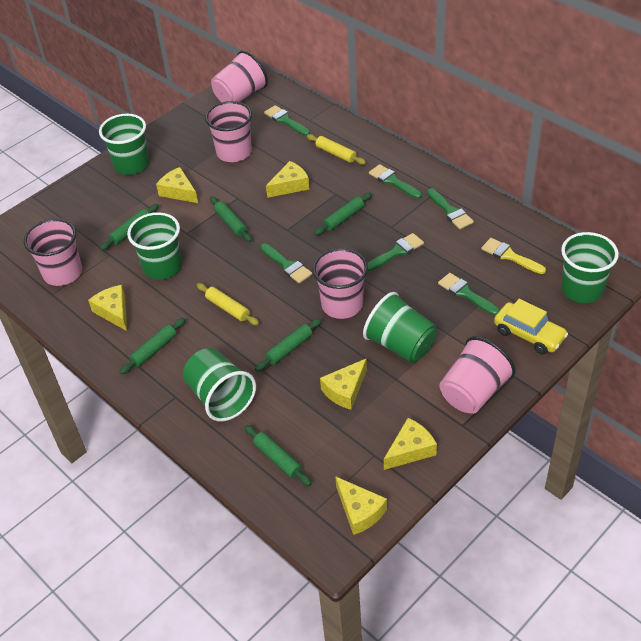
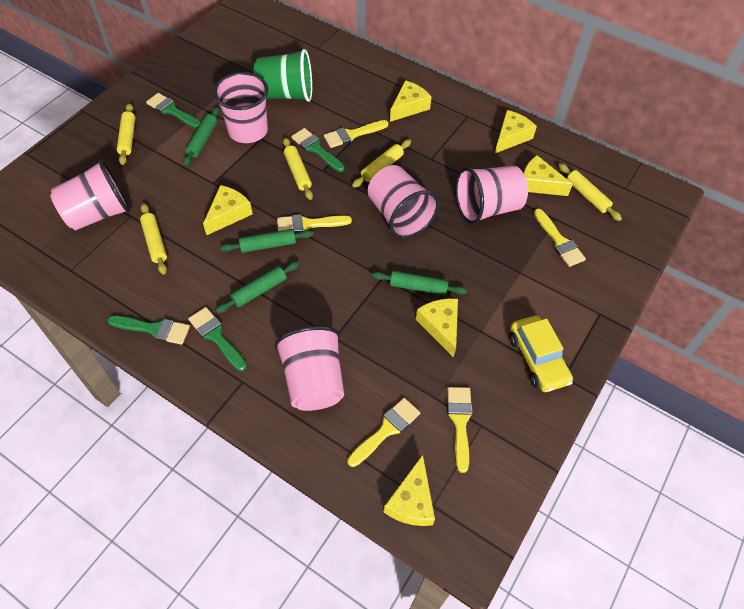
green brush: [260,243,312,283] [264,105,310,136] [367,233,424,271] [369,164,422,199] [427,188,474,229] [438,273,500,316] = 6 -> [107,315,190,345] [146,93,201,129] [188,307,247,371] [291,128,345,172] = 4
green cup: [99,114,149,175] [127,212,182,280] [183,348,256,421] [363,292,437,363] [561,232,619,303] = 5 -> [254,49,312,102] = 1
green rolling pin: [100,204,159,251] [120,318,186,374] [210,196,252,242] [244,425,312,486] [255,318,322,371] [314,192,372,235] = 6 -> [183,107,220,166] [215,261,300,313] [220,229,314,253] [372,271,467,296] = 4
yellow brush: [481,238,546,274] = 1 -> [277,214,352,234] [324,120,389,148] [347,398,420,467] [447,387,473,473] [534,209,586,267] = 5
yellow rolling pin: [197,283,259,326] [307,134,366,165] = 2 -> [117,103,136,165] [140,203,167,275] [283,137,313,200] [352,139,411,188] [558,163,622,221] = 5

